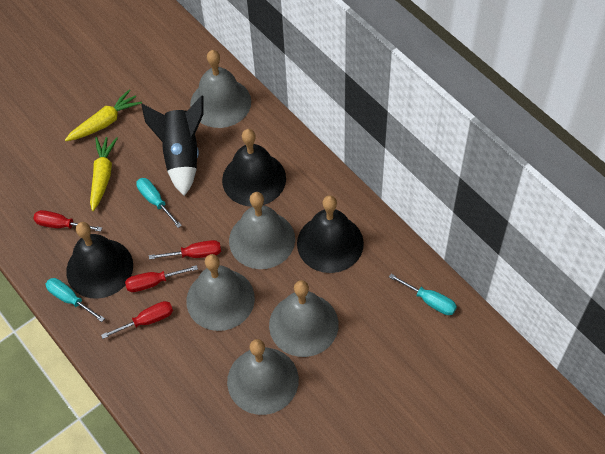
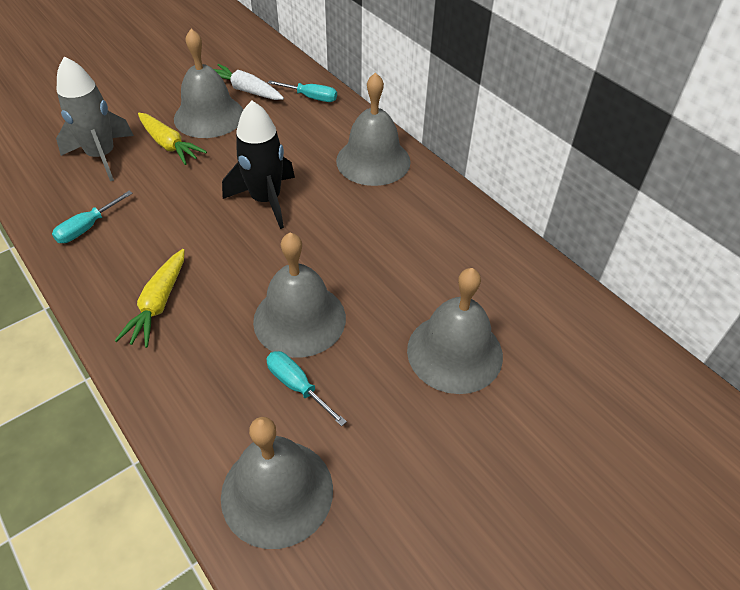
black bell: [66,222,133,299] [222,129,286,207] [297,195,364,273] = 3 -> none = 0
grey rocket: none = 0 -> [56,56,134,181] = 1
red screwdriver: [33,210,102,232] [101,301,173,339] [125,265,198,292] [149,240,221,260] = 4 -> none = 0
white carrot: none = 0 -> [214,64,284,100] = 1

